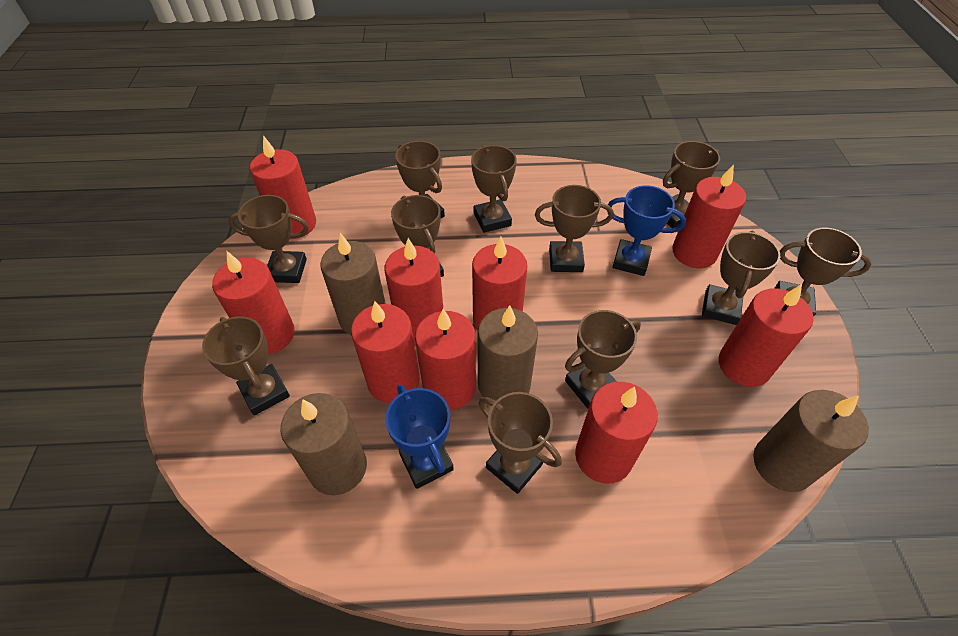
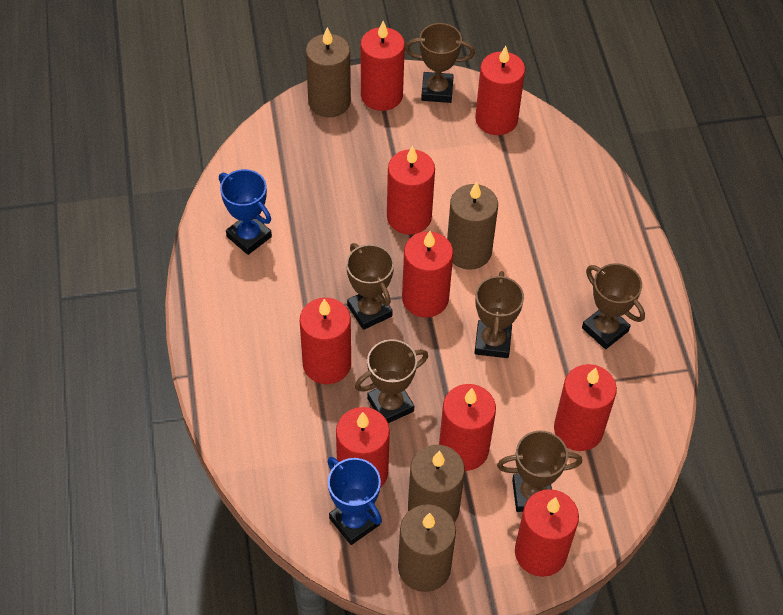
brown trophy: [202,316,290,416] [228,195,309,283] [391,195,444,277] [395,141,445,218] [471,145,517,233] [479,392,562,494] [535,185,614,272] [565,310,641,408] [663,141,721,228] [702,231,781,325] [775,227,871,317] = 11 -> [346,243,394,330] [355,339,428,423] [405,23,475,103] [475,271,524,358] [497,431,582,512] [582,263,645,349] = 6

